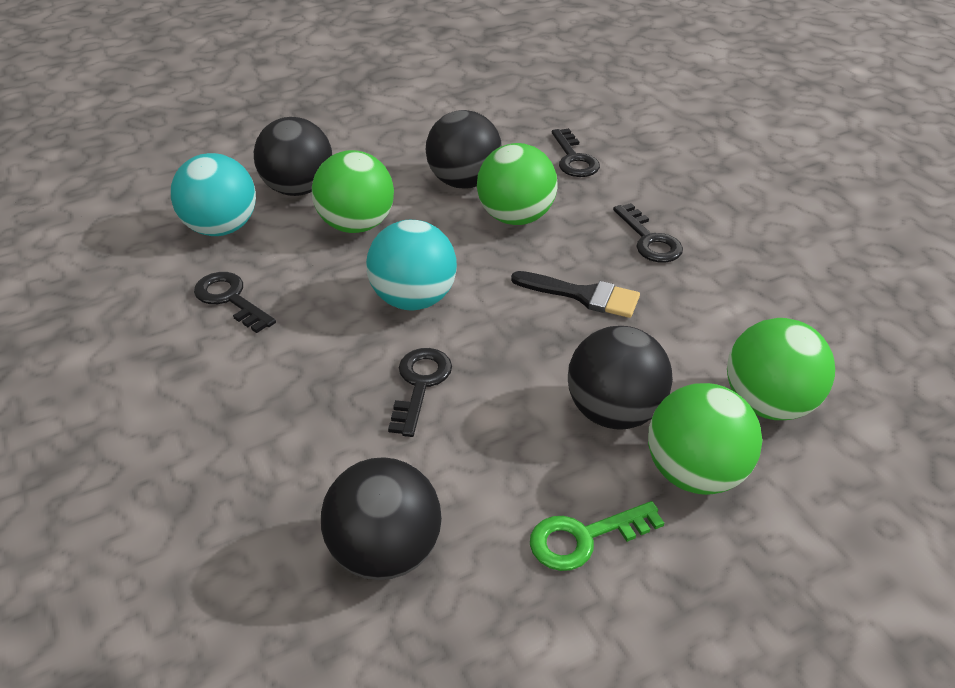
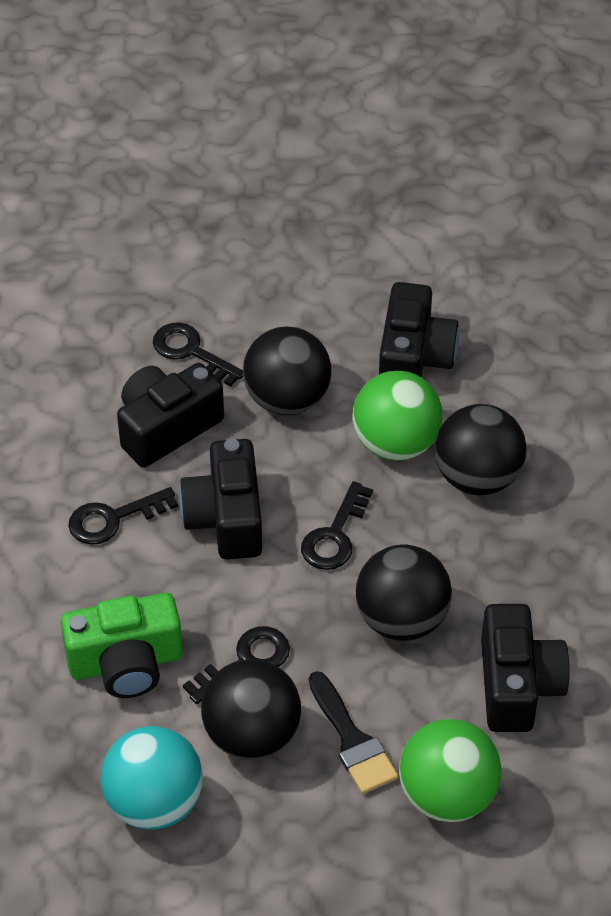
black camera: none = 0 -> [117,363,224,468] [179,439,262,560] [379,282,459,377] [481,604,570,732] = 4
green ball: [312,150,394,233] [477,143,558,225] [648,383,762,495] [727,318,835,420] = 4 -> [352,371,442,461] [399,719,501,822] = 2
green camera: none = 0 -> [60,593,183,698] = 1
green key: [530,501,664,571] = 1 -> none = 0
turquoise ball: [171,153,256,236] [366,220,457,310] = 2 -> [100,726,203,830] = 1

